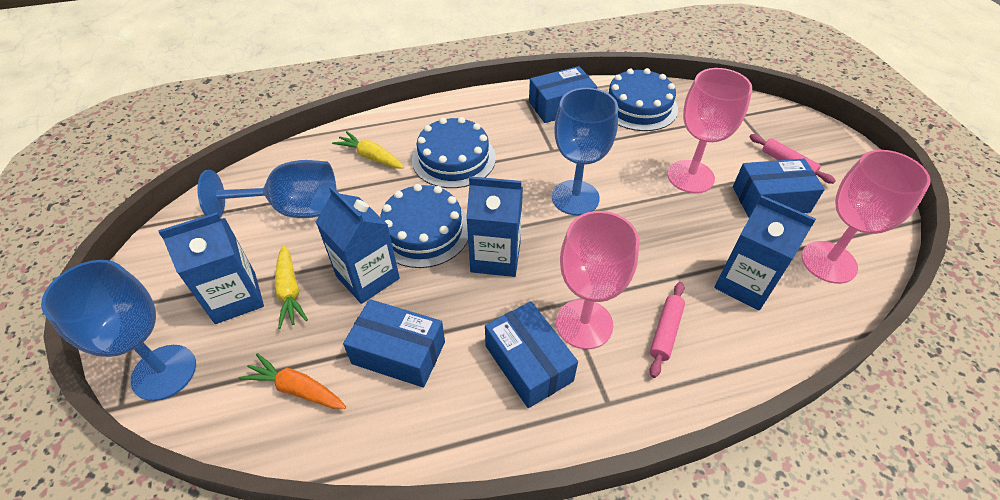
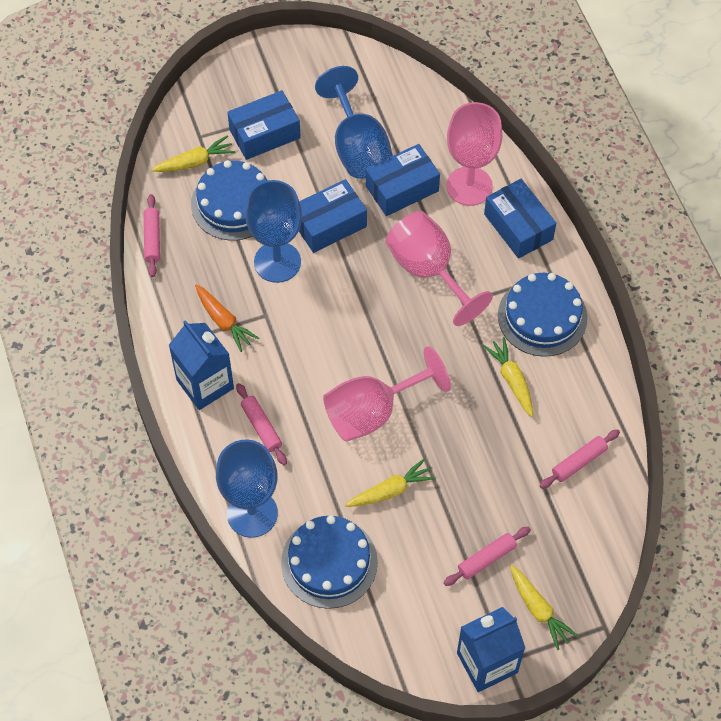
blue carton: [158,212,264,324] [316,186,400,304] [466,176,523,277] [714,196,816,311] = 4 -> [169,320,234,410] [457,607,525,692] = 2
pink rolling pin: [650,282,685,378] [750,134,836,184] = 2 -> [144,194,160,277] [236,383,287,465] [444,527,531,586] [539,430,620,489] = 4
yellow carrot: [275,245,308,329] [332,131,404,169] = 2 -> [151,135,235,172] [345,458,436,507] [483,337,533,417] [510,565,578,650] = 4

